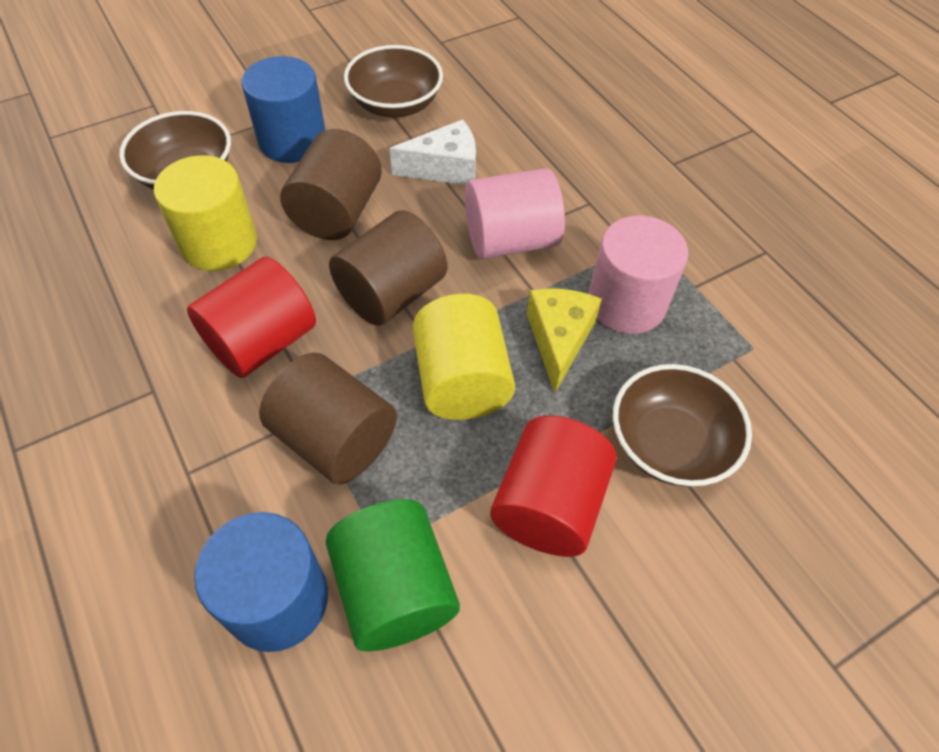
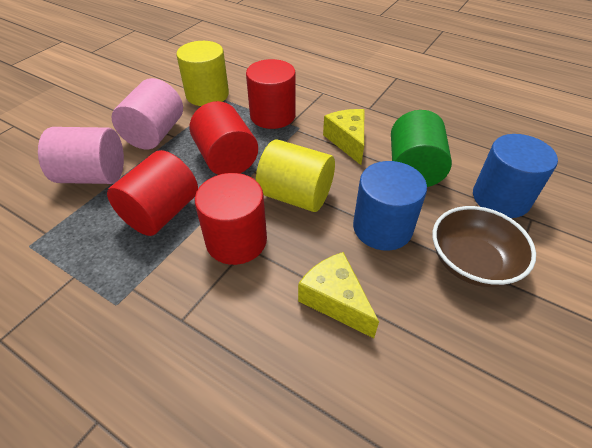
brown bowl: [119,111,231,190] [344,45,443,118] [613,364,752,486] = 3 -> [433,206,536,287] = 1
brown cylinder: [259,352,397,484] [280,129,382,240] [329,210,447,326] = 3 -> none = 0
red cylinder: [187,257,316,378] [490,415,617,557] = 2 -> [107,150,198,236] [189,101,258,175] [195,173,267,265] [246,59,296,129] = 4
white cheese: [390,119,476,185] = 1 -> none = 0
yellow cheese: [527,289,602,393] = 1 -> [298,252,379,338] [323,109,364,165] = 2

